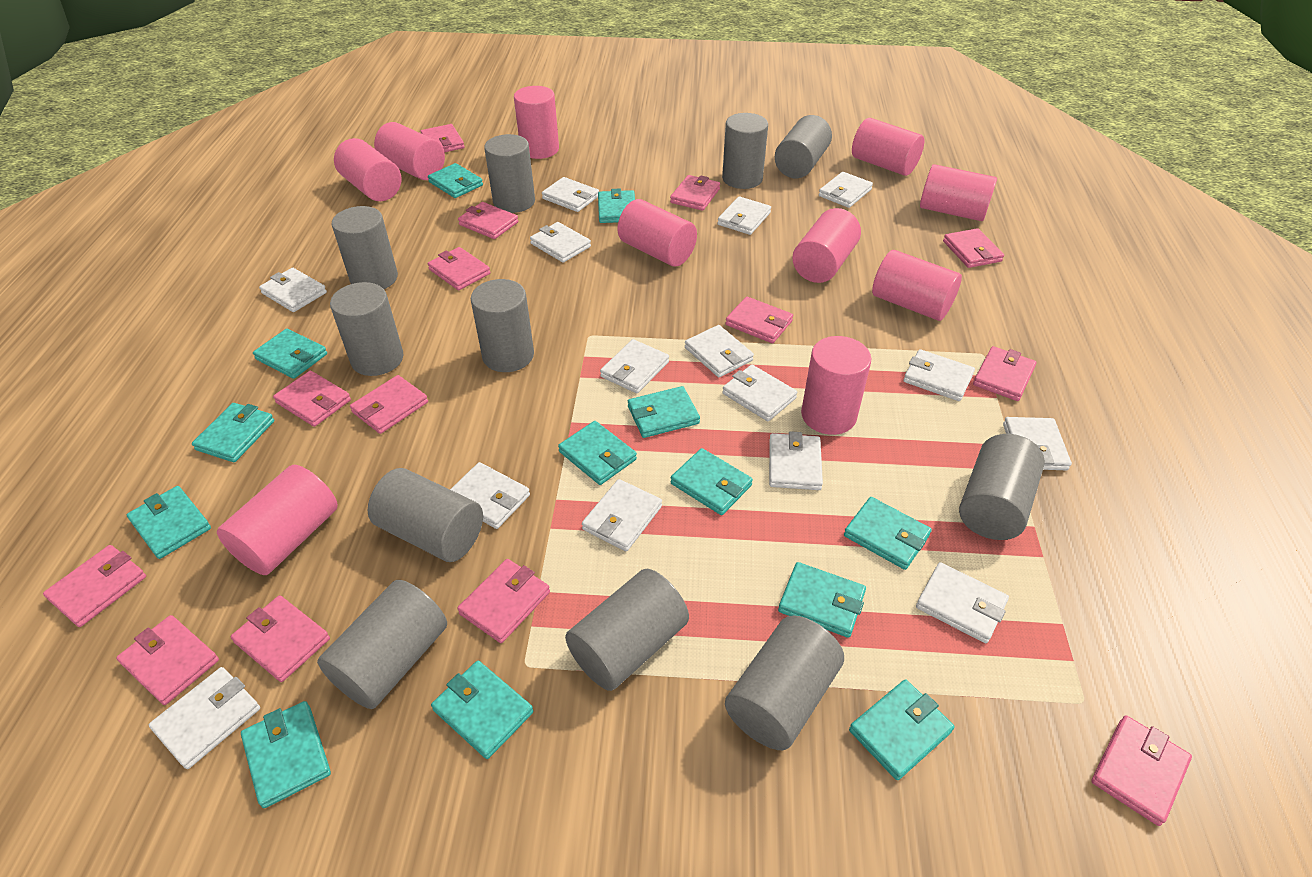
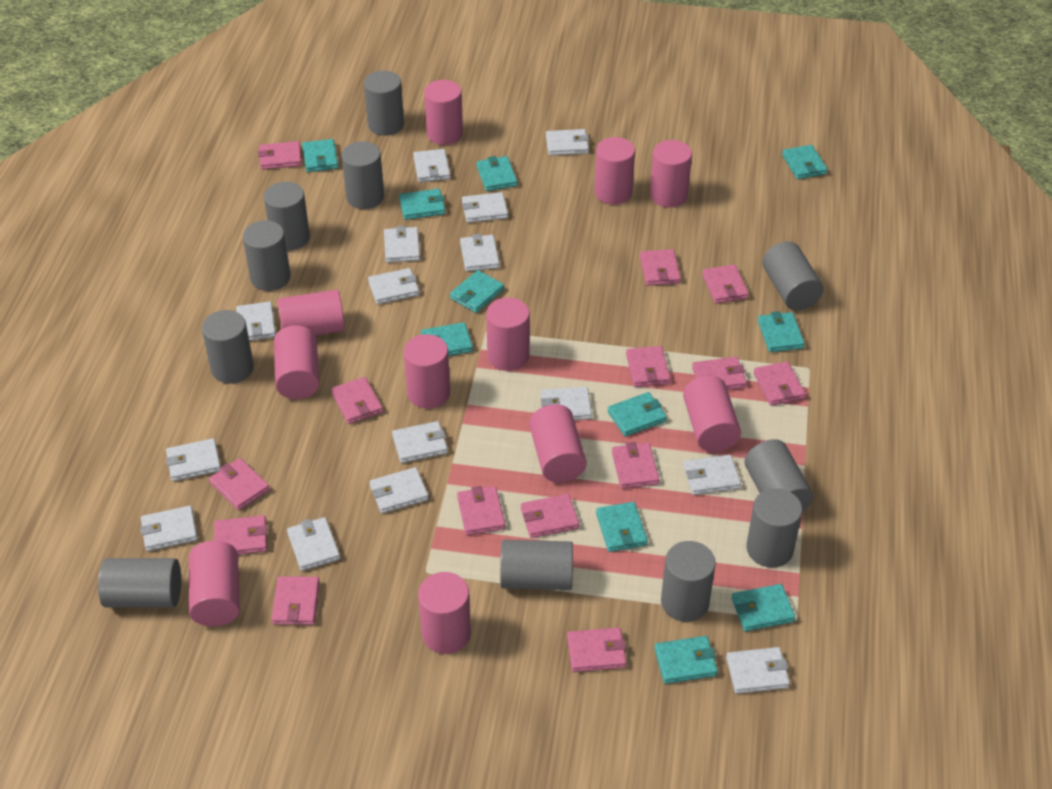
pink cylinder: [217,465,338,575] [334,138,402,201] [374,122,445,180] [514,86,559,159] [618,199,697,267] [792,208,861,283] [801,336,872,435] [852,118,924,176] [872,250,962,321] [920,164,997,221] = 10 -> [189,541,240,626] [274,325,319,399] [277,290,345,335] [404,334,450,409] [418,572,471,654] [424,80,463,145] [486,297,530,371] [529,404,587,482] [594,137,635,205] [650,140,692,208] [683,375,741,452] = 11
turquoise wallet: [127,486,211,559] [192,403,274,462] [241,701,331,808] [253,329,327,379] [428,163,483,198] [431,661,533,759] [558,421,637,485] [598,189,635,223] [628,386,700,438] [670,448,753,515] [778,562,866,638] [844,497,932,570] [849,679,954,780] = 13 -> [302,139,338,172] [399,188,446,220] [421,322,473,356] [450,270,504,313] [477,156,517,191] [596,502,648,552] [608,392,667,437] [654,636,718,684] [731,584,796,632] [758,311,805,352] [782,145,828,179] = 11

